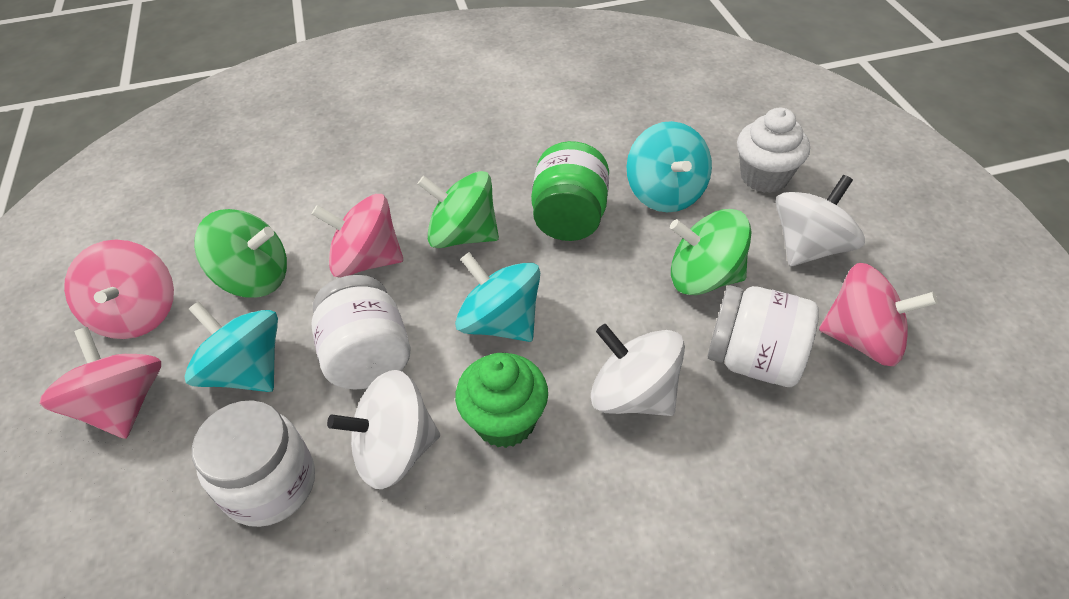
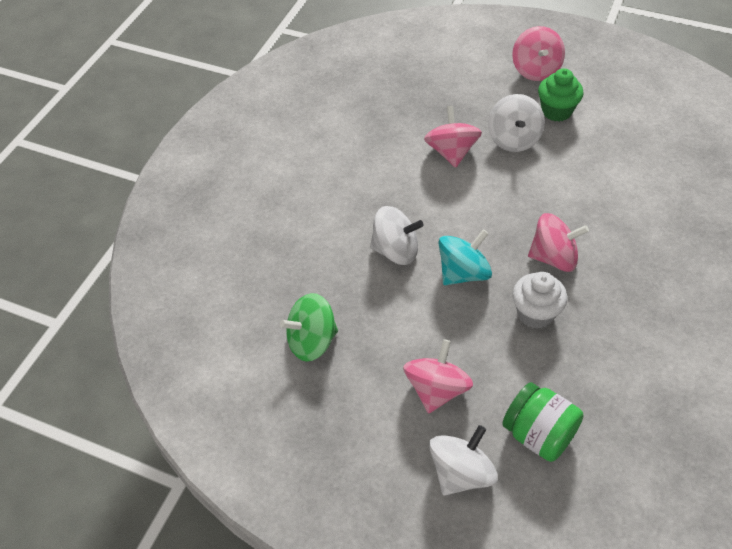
green spinning top: [194,209,287,298] [418,171,499,248] [670,209,751,295] = 3 -> [280,293,338,362] = 1
turquoise spinning top: [185,301,278,392] [455,252,540,342] [627,121,712,212] = 3 -> [438,229,492,285] = 1
white jar: [192,400,315,527] [312,275,410,389] [707,285,819,387] = 3 -> none = 0

